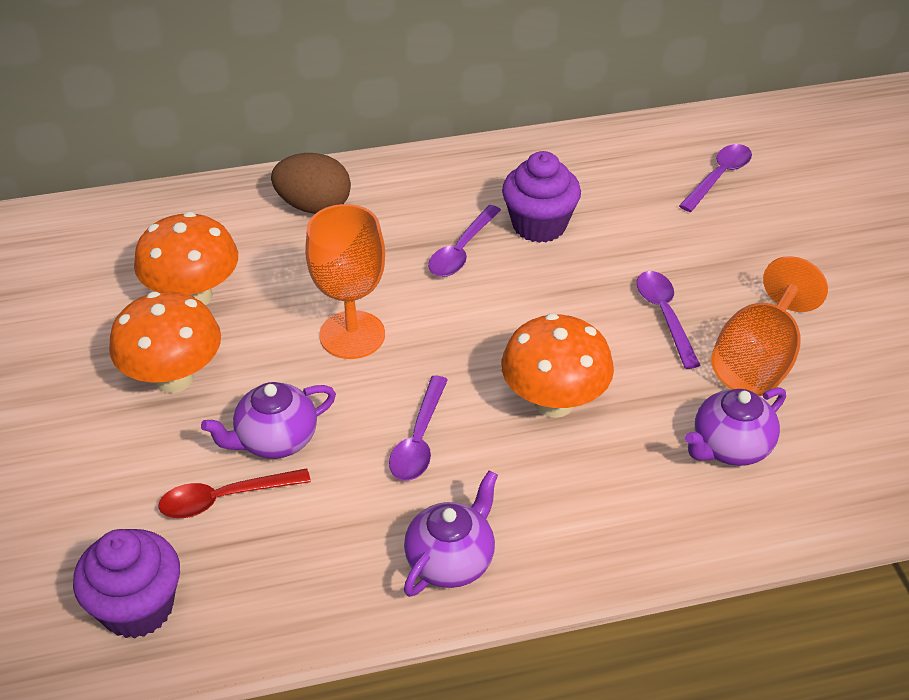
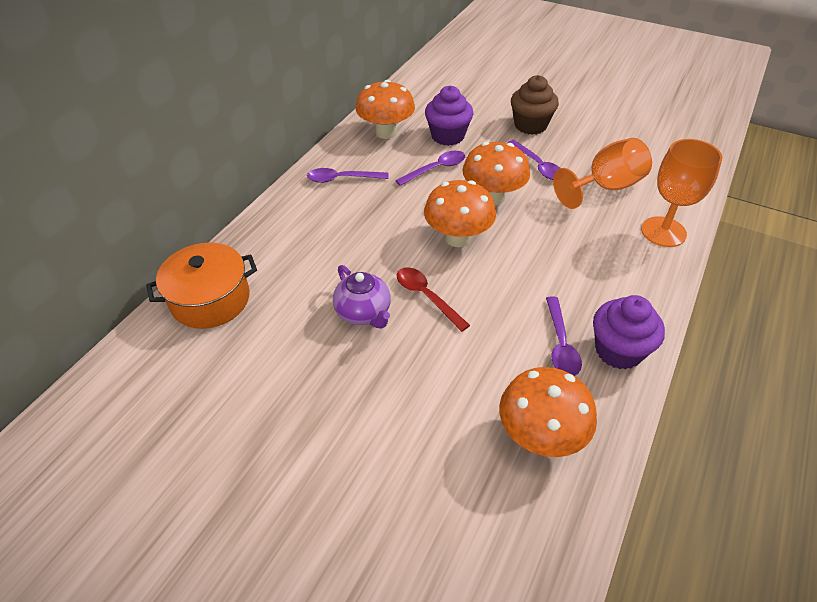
brown cupcake: none = 0 -> [511,75,559,135] = 1
brown egg: [271,153,351,214] = 1 -> none = 0
orange mushroom: [109,291,221,393] [134,212,238,305] [501,313,614,418] = 3 -> [356,80,415,139] [424,180,496,247] [462,142,530,205] [499,367,597,457] = 4
orange pot: none = 0 -> [146,243,257,329] = 1
purple teapot: [201,382,336,459] [404,470,498,597] [685,387,786,466] = 3 -> [333,265,391,329] = 1

